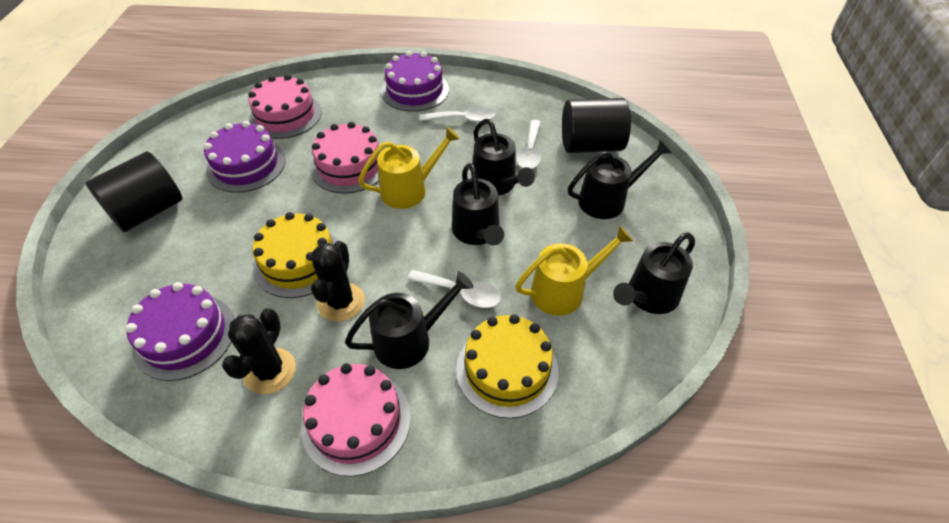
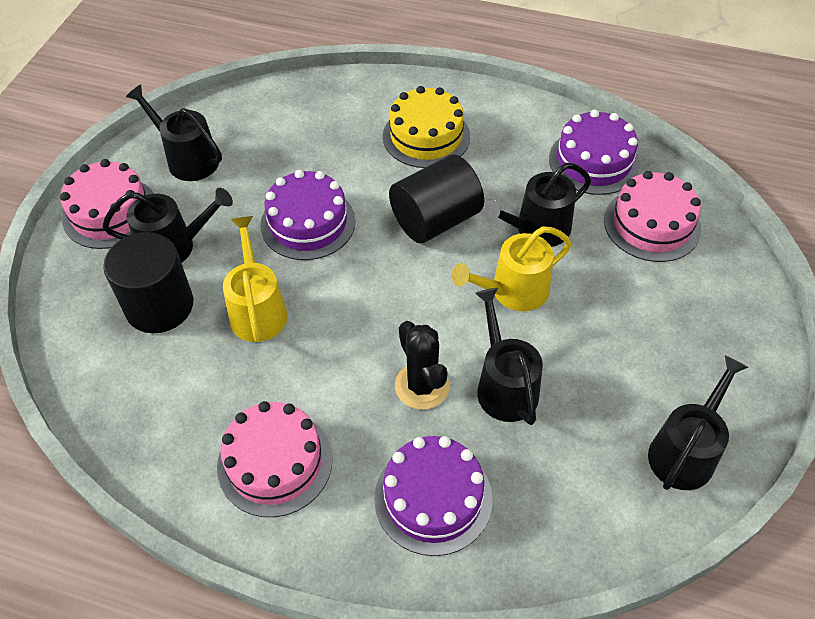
black cactus: [222,308,296,394] [311,241,365,322] = 2 -> [395,321,450,410] = 1
white spoon: [407,270,501,308] [419,107,495,122] [516,120,541,169] = 3 -> none = 0
yellow cake: [253,212,338,298] [456,314,558,419] = 2 -> [383,86,470,168] = 1

